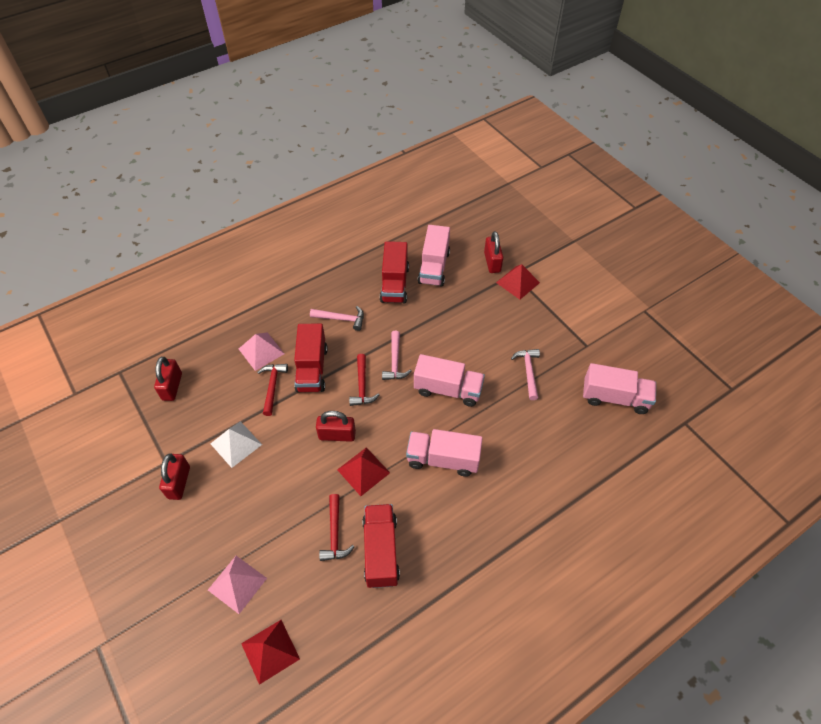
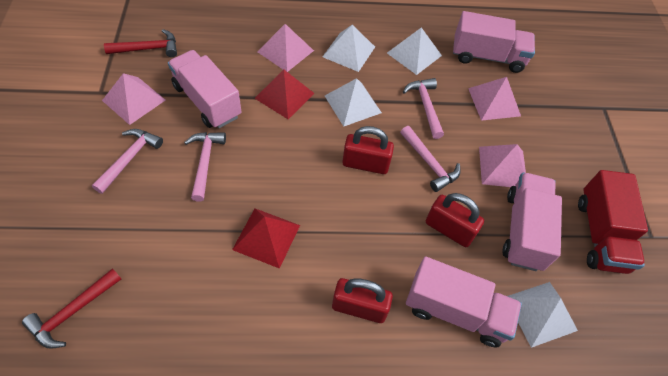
pink hammer: [310,306,364,331] [382,331,412,380] [511,349,540,400] = 3 -> [92,129,163,194] [184,132,226,202] [400,126,460,192] [403,78,444,139] = 4
pink pyramid: [208,556,267,614] [239,332,284,371] = 2 -> [102,73,165,125] [257,24,314,72] [468,77,521,121] [479,144,526,187] = 4
red hammer: [257,364,288,416] [319,494,354,561] [349,354,380,406] = 3 -> [22,268,121,349] [104,29,177,57] = 2
red padlock: [154,357,182,401] [159,453,190,500] [316,411,356,442] [484,231,503,273] = 4 -> [332,278,393,323] [342,126,394,174] [426,193,484,247] = 3
red pyramid: [241,620,300,685] [337,447,390,496] [496,264,540,300] = 3 -> [232,208,300,269] [254,70,315,119] = 2
red truck: [294,323,328,392] [362,504,400,588] [380,241,409,303] = 3 -> [578,170,648,274] = 1
white pyramid: [210,421,262,468] = 1 -> [323,25,375,72] [325,78,382,127] [387,27,442,75] [508,282,578,348] = 4

